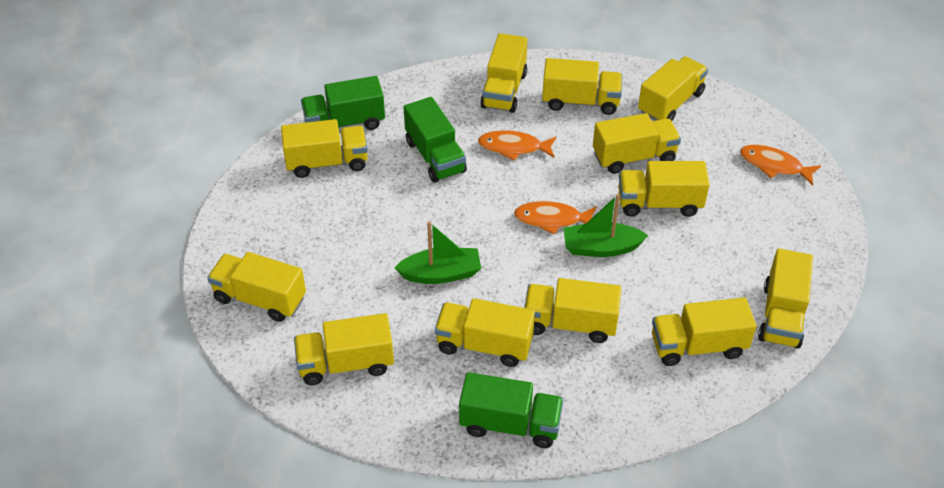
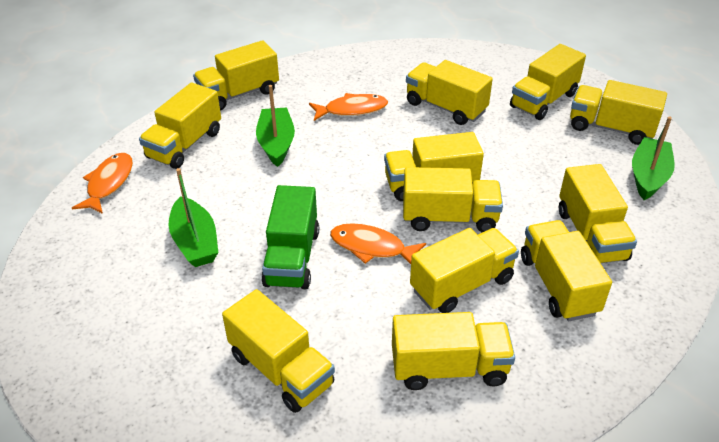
green boat: [394,221,481,284] [564,194,648,257] = 2 -> [168,168,218,267] [256,85,295,167] [632,116,675,200] = 3
green truck: [301,76,385,130] [404,97,467,183] [459,372,564,448] = 3 -> [262,185,319,289] = 1

